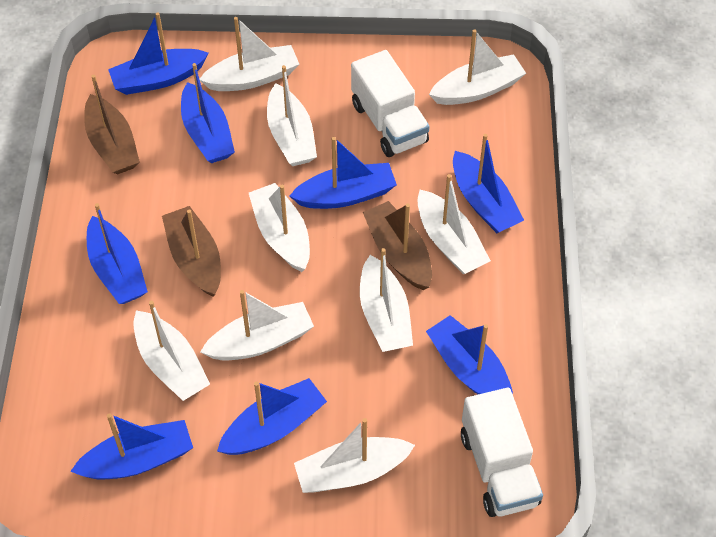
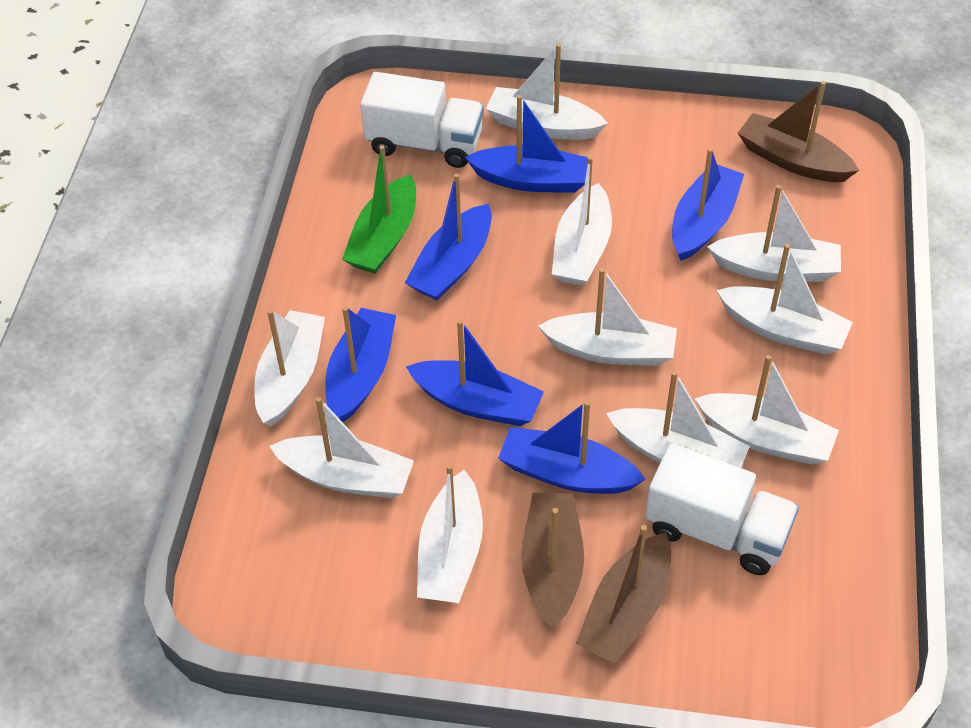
blue boat: [70,413,193,479] [87,203,148,304] [108,12,209,95] [181,63,235,163] [217,378,327,455] [289,137,397,209] [426,315,513,394] [453,134,524,233] = 8 -> [325,306,396,422] [405,173,492,301] [406,319,544,426] [465,95,588,193] [498,401,646,494] [672,148,744,261] = 6
green boat: none = 0 -> [342,145,416,274] = 1
white boat: [133,301,210,401] [200,17,299,91] [200,290,314,361] [249,183,310,272] [267,65,317,166] [294,418,415,493] [360,248,413,352] [417,174,491,274] [429,29,526,105] = 9 -> [254,309,325,426] [269,397,414,498] [417,464,483,603] [486,44,608,140] [538,268,677,366] [552,156,612,286] [606,371,750,468] [695,355,839,465] [707,185,841,282] [717,244,853,354] = 10

